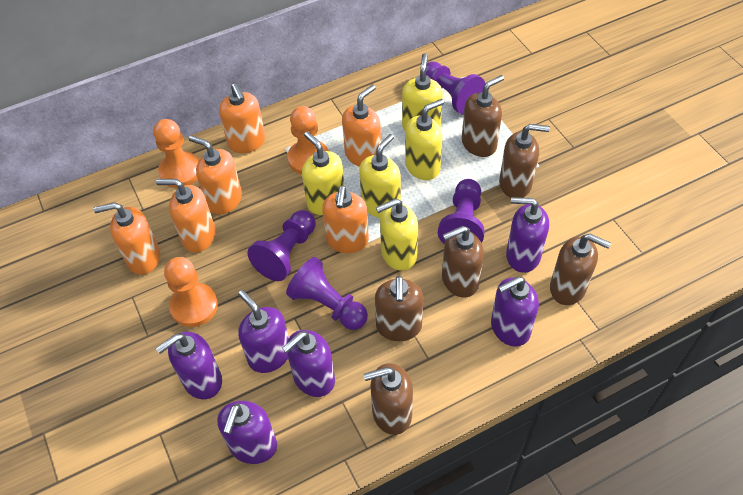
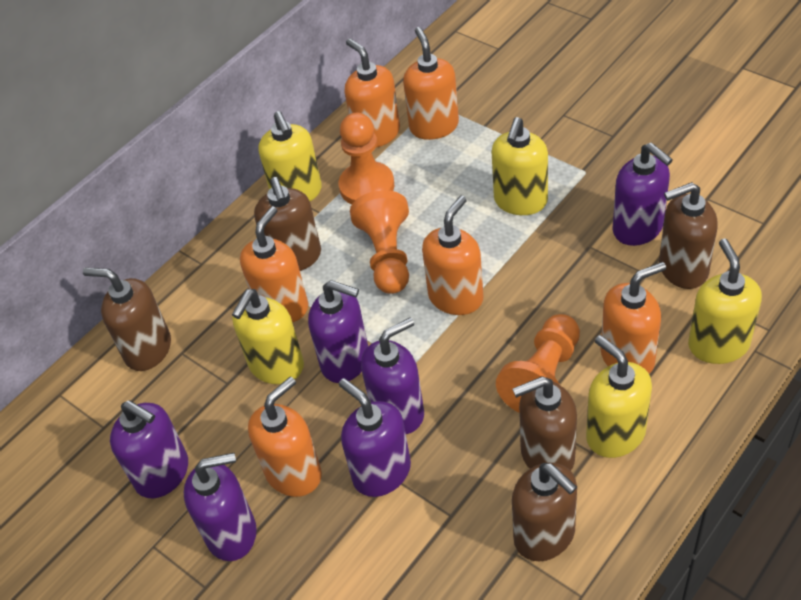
brown soap dispenser: [363,363,413,435] [375,276,423,341] [442,226,484,297] [462,75,504,157] [499,124,550,198] [550,234,611,305] = 6 -> [83,267,171,371] [254,177,321,271] [512,376,577,471] [512,463,577,561] [659,182,718,289] = 5
purple pawn: [247,210,316,281] [286,257,368,330] [426,61,485,115] [438,179,485,244] = 4 -> none = 0

